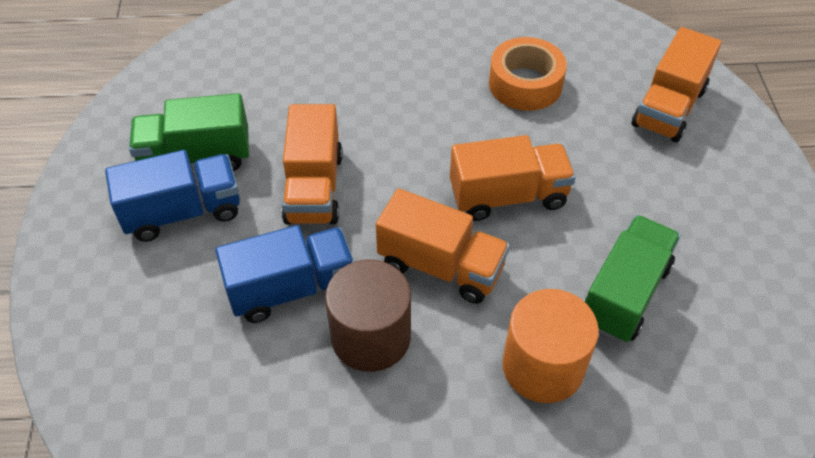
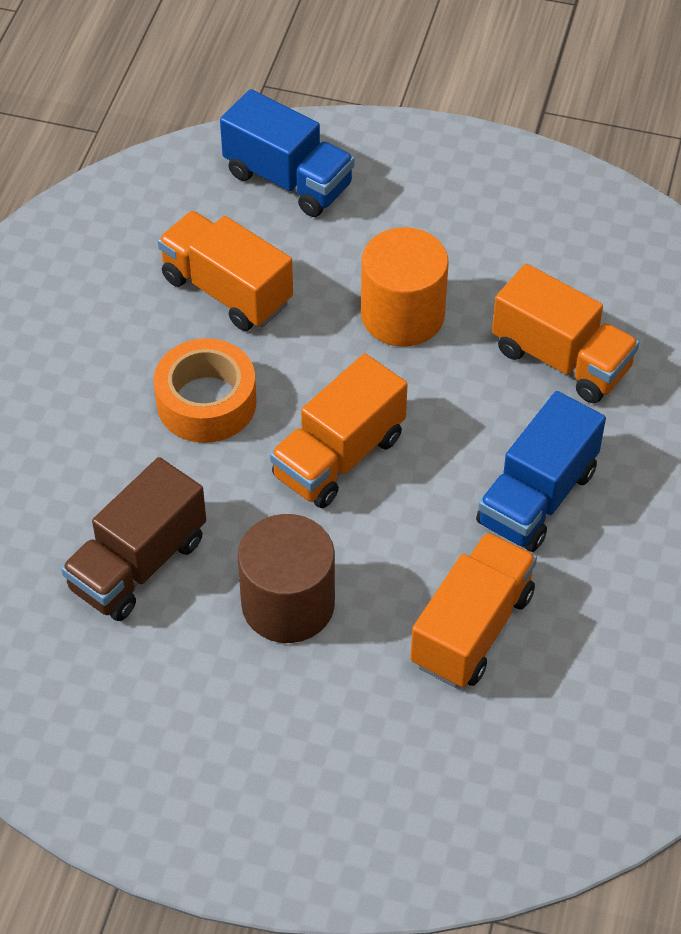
brown truck: none = 0 -> [61,457,206,621] = 1
green truck: [129,93,249,171] [584,215,681,342] = 2 -> none = 0

